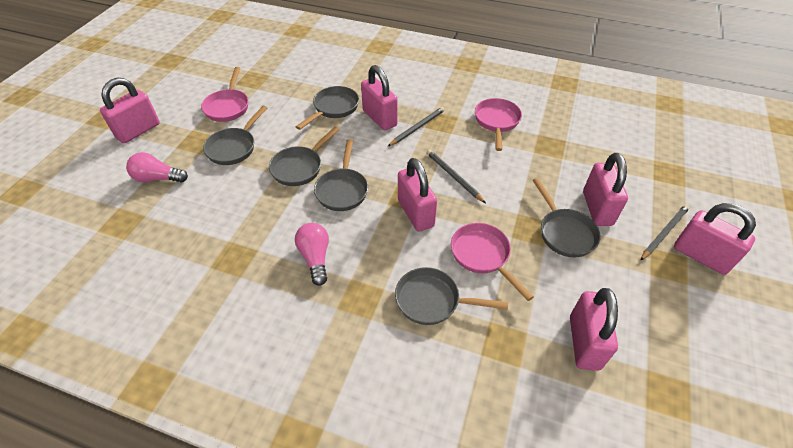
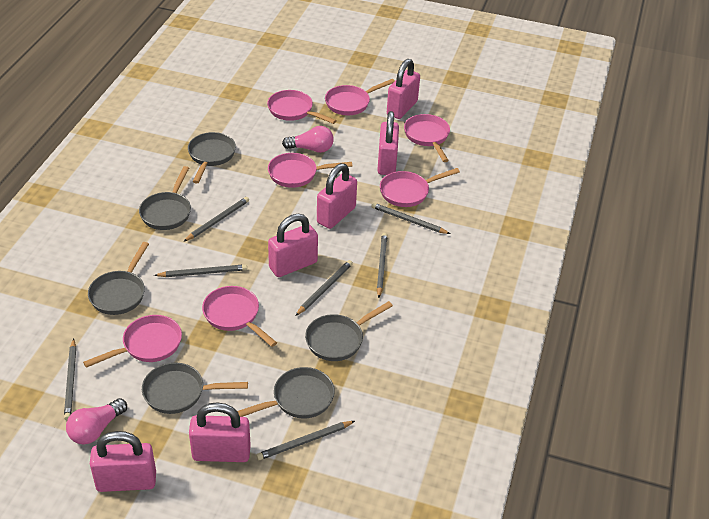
grey pencil: [388,107,445,146] [427,150,486,203] [640,204,690,261] = 3 -> [64,339,76,420] [154,264,247,277] [183,197,249,242] [256,421,355,460] [295,260,353,316] [371,203,450,234] [377,233,388,298] = 7
pink pan: [201,67,248,122] [451,223,534,301] [475,98,522,151] = 3 -> [83,315,182,368] [202,286,277,347] [267,90,337,124] [268,153,352,188] [325,79,395,115] [380,168,460,207] [404,114,450,162] = 7

